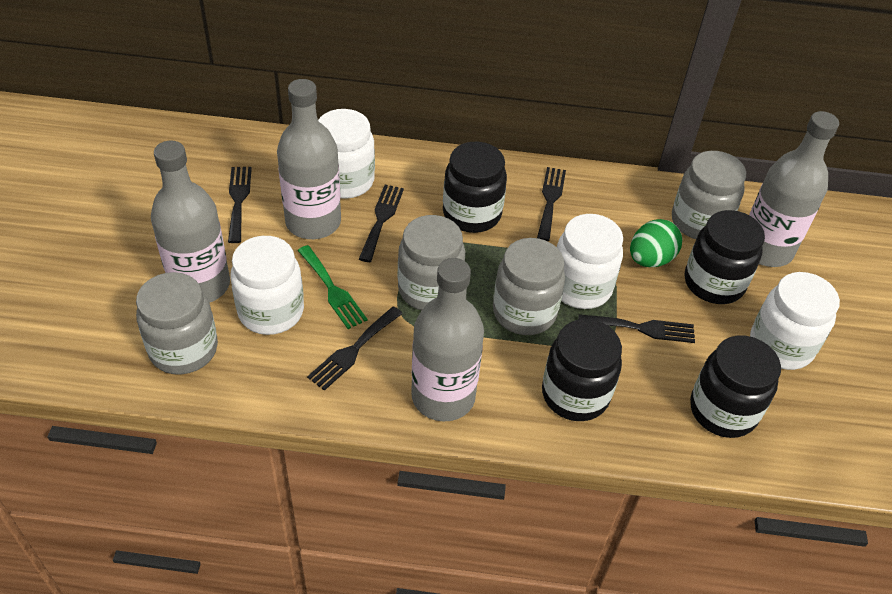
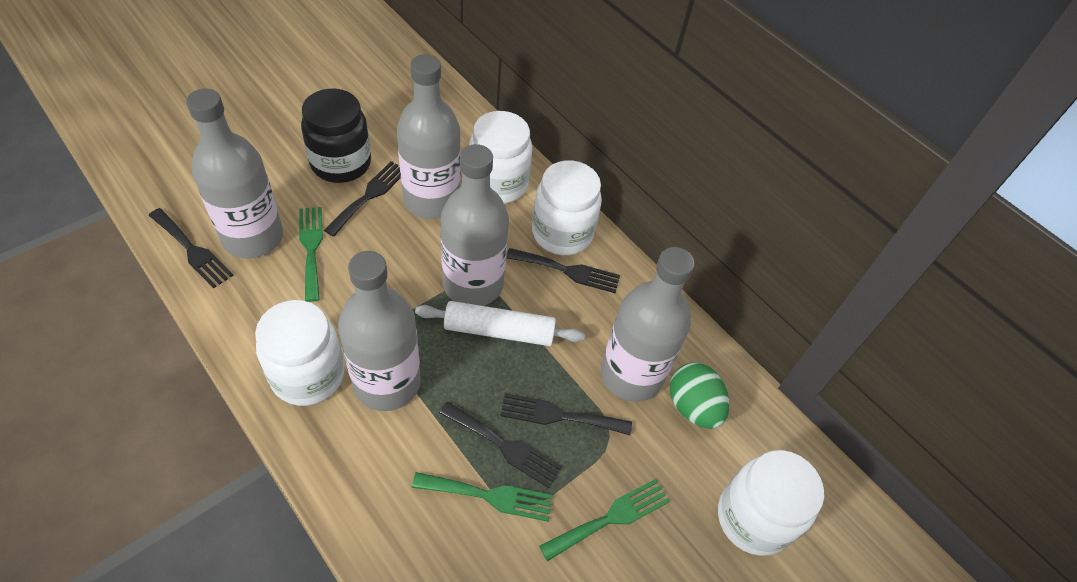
black jar: [443,142,507,233] [542,319,622,421] [685,210,765,304] [690,335,781,438] = 4 -> [301,89,371,183] = 1
green fork: [298,245,368,329] = 1 -> [299,207,323,302] [412,472,553,522] [539,479,670,561] = 3
grey bottle: [151,140,230,303] [277,79,341,239] [411,258,484,422] [749,111,839,267] = 4 -> [186,89,283,258] [338,251,421,411] [397,54,461,219] [441,144,509,306] [601,247,695,402] = 5
grey jar: [136,272,218,374] [398,215,465,310] [493,238,565,335] [672,151,746,239] = 4 -> none = 0
white rolling pin: none = 0 -> [415,301,585,346] = 1

